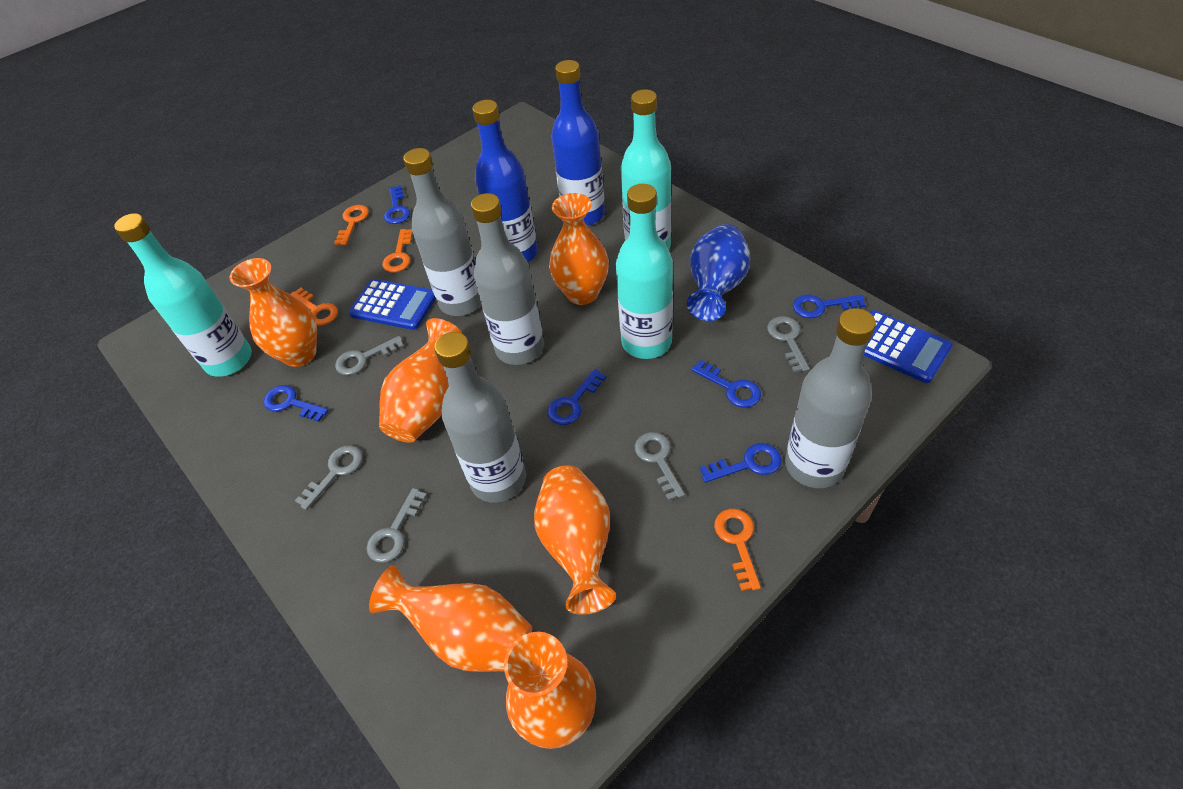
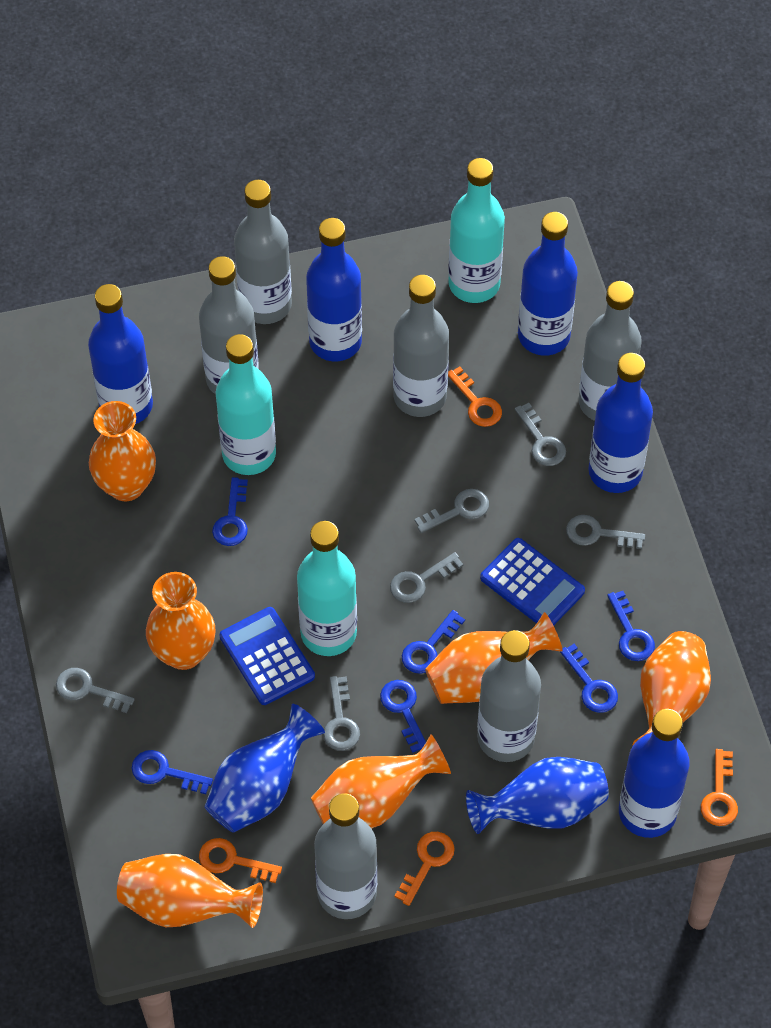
blue bottle: [472,100,538,262] [551,60,605,226] = 2 -> [88,284,153,424] [306,218,362,361] [518,212,578,356] [588,353,653,493] [619,709,690,838] = 5
blue vase: [687,224,750,321] = 1 -> [205,704,325,833] [466,757,609,834] = 2
grey bottle: [403,148,481,316] [434,332,526,503] [471,193,544,365] [785,308,876,488] = 4 -> [199,256,259,394] [234,180,292,324] [314,793,377,919] [393,275,449,417] [477,630,541,762] [579,281,642,421] = 6
grey key: [295,445,362,510] [335,336,404,375] [366,488,427,563] [635,432,685,501] [767,316,810,372] = 5 -> [56,668,135,713] [323,676,360,751] [390,552,463,603] [414,489,489,533] [515,403,566,466] [566,515,645,549] = 6

